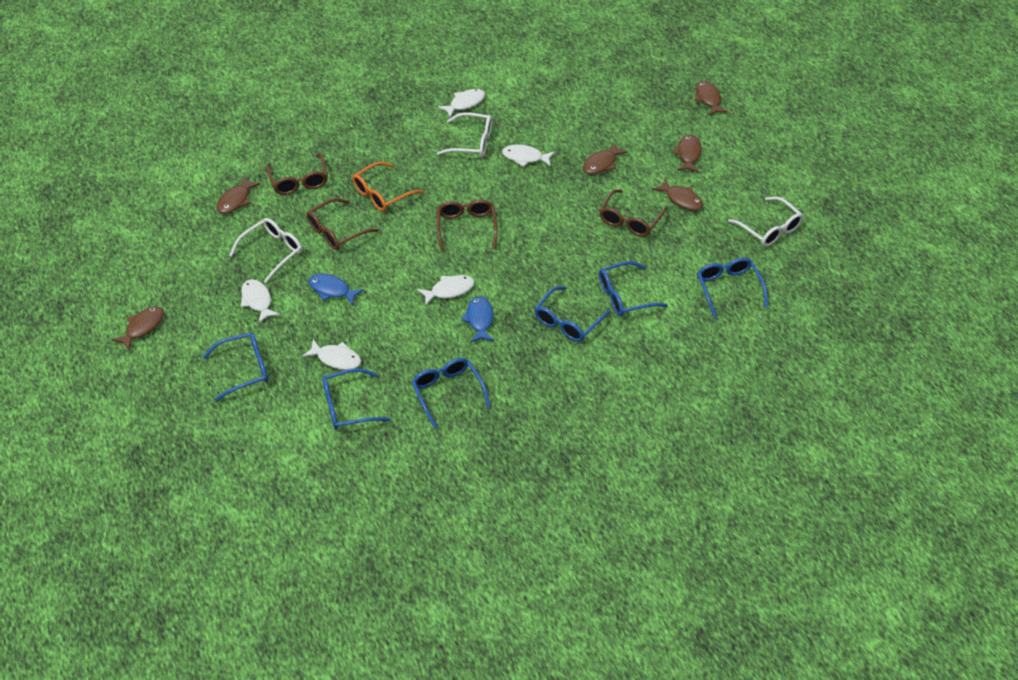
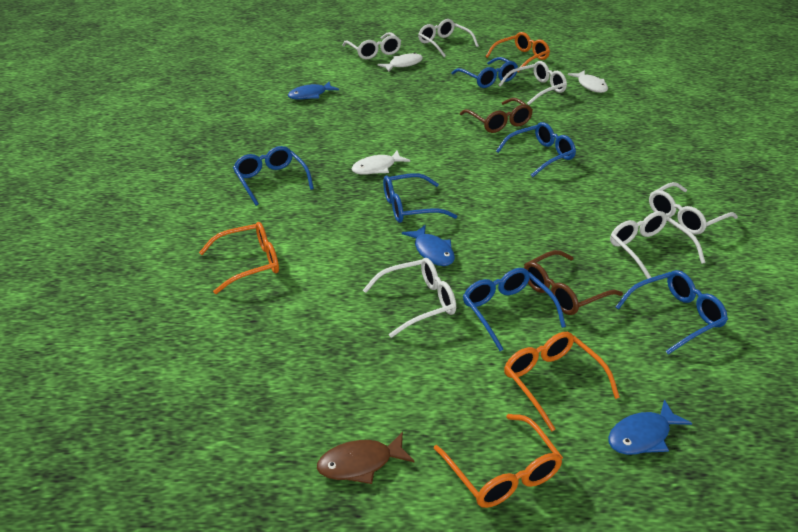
blue fish: [308,274,364,306] [461,296,494,343] = 2 -> [288,81,339,100] [402,225,455,266] [608,399,692,455] = 3
brown fish: [112,306,164,351] [217,177,260,214] [583,142,628,174] [652,178,703,211] [672,135,702,173] [694,81,729,116] = 6 -> [317,432,415,484] = 1
brown glasses: [266,153,328,195] [306,198,379,250] [437,200,498,252] [599,189,668,237] = 4 -> [460,98,533,133] [524,250,623,315] = 2
orange glasses: [352,162,423,211] = 1 -> [199,222,279,294] [433,414,563,508] [486,32,550,72] [504,332,620,432] = 4
white fish: [241,279,280,324] [302,339,361,370] [417,275,475,306] [438,89,485,118] [502,144,555,167] = 5 -> [352,150,410,175] [377,53,423,72] [568,70,608,93] = 3
white glasses: [229,218,302,283] [436,112,492,157] [728,197,804,247] = 3 -> [342,32,401,59] [363,258,456,338] [418,19,479,57] [498,61,567,105] [610,211,706,279] [649,182,738,235] = 6

